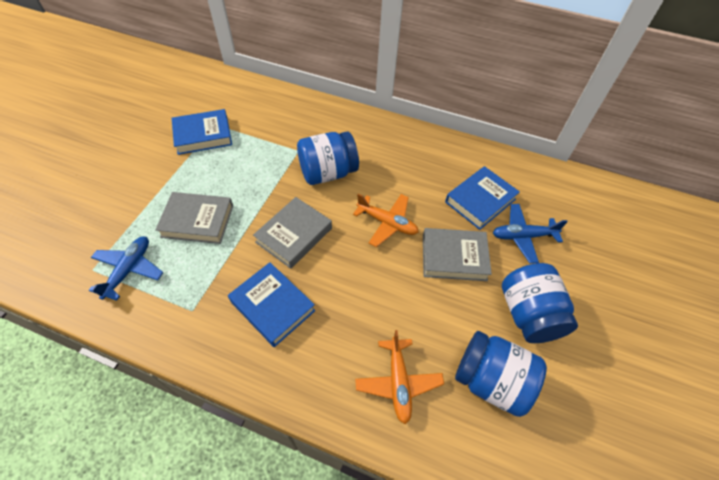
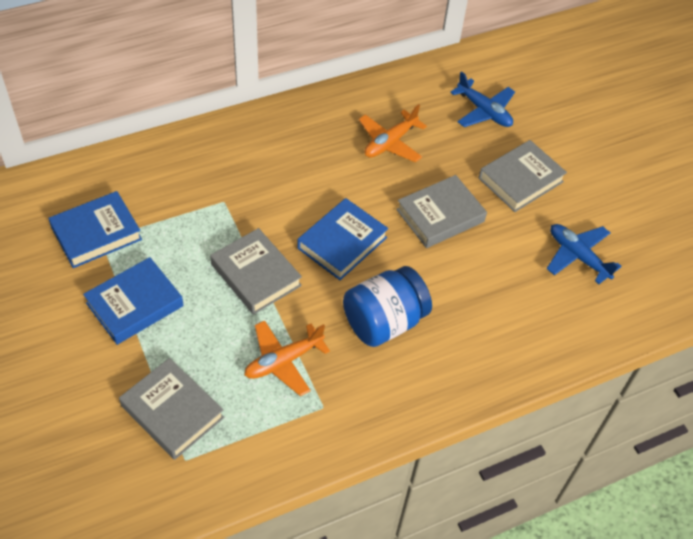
blue jar: [297,131,359,185] [455,331,547,417] [502,263,578,343] = 3 -> [343,266,432,347] = 1
grey book: [155,192,233,244] [253,197,332,269] [423,228,492,281] = 3 -> [119,358,224,460] [210,228,302,315] [396,175,487,248] [479,140,567,212] = 4

